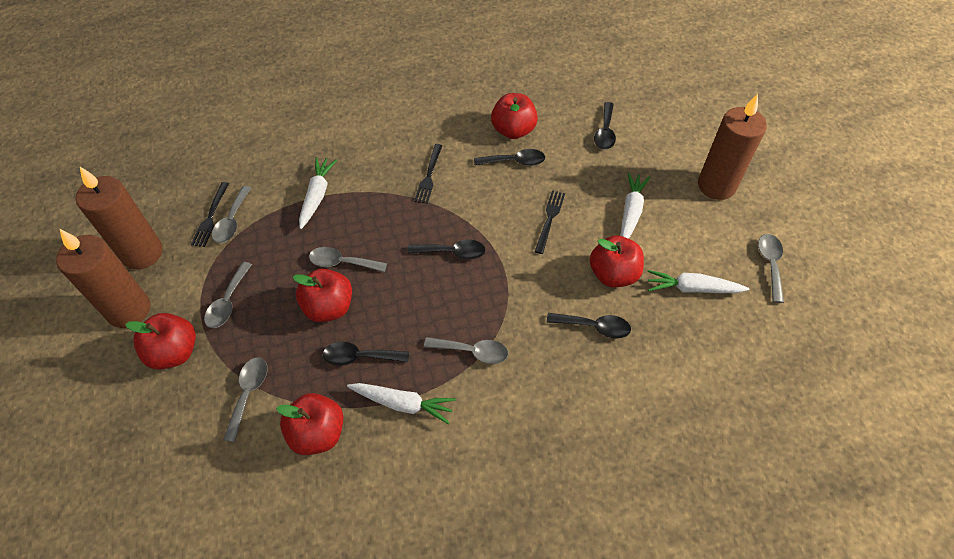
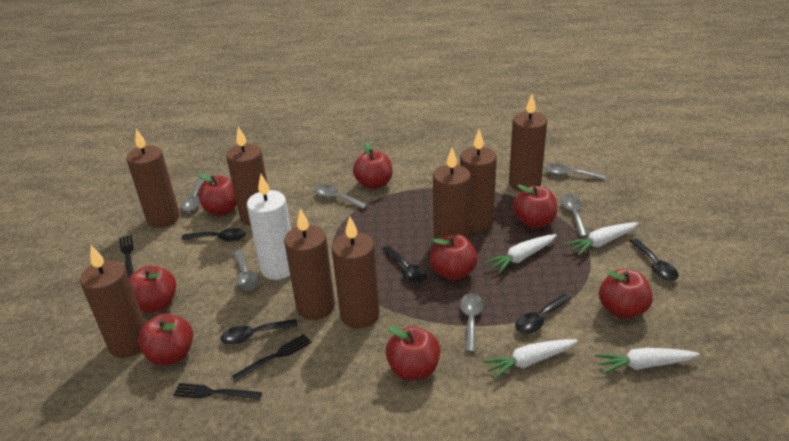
brown candle: [56,229,150,328] [76,167,163,269] [698,94,767,200] = 3 -> [80,245,145,358] [126,129,180,228] [226,126,268,226] [284,208,335,320] [332,216,380,328] [433,148,471,243] [460,129,497,232] [509,94,547,192] = 8
red apple: [125,313,196,370] [276,393,343,455] [293,268,352,322] [491,93,538,139] [590,235,644,287] = 5 -> [129,265,176,313] [138,313,193,365] [198,173,237,216] [353,142,393,189] [385,326,440,380] [430,234,478,280] [513,185,557,228] [599,269,653,319] = 8
white candle: none = 0 -> [247,174,291,280] = 1

